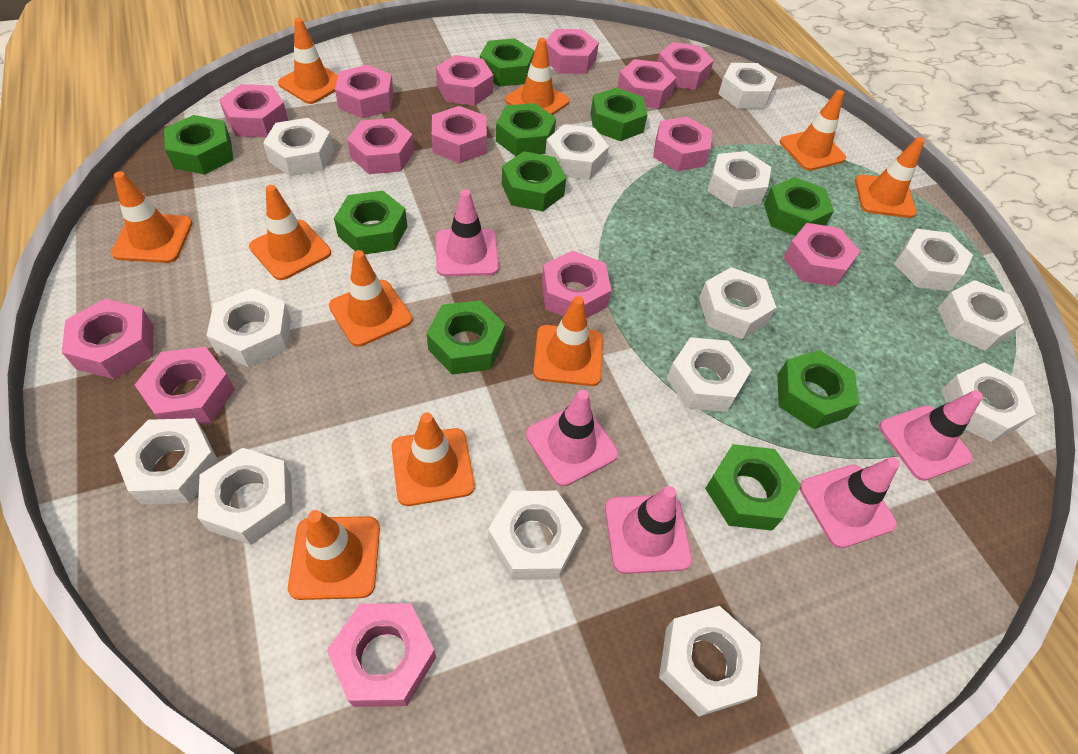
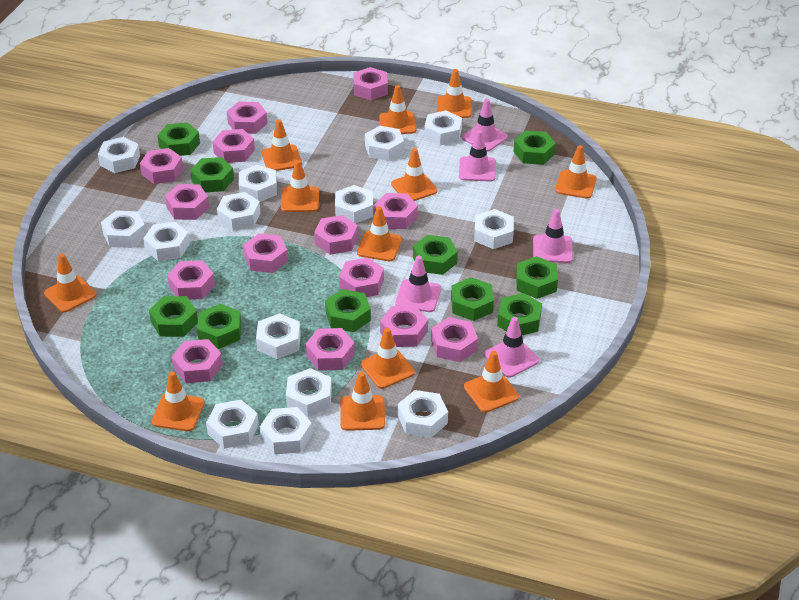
orange traffic cone: [111,171,193,263] [249,185,331,280] [278,18,338,104] [288,510,380,600] [329,250,412,347] [392,412,475,506] [505,38,570,115] [533,296,603,386] [780,90,846,171] [855,137,925,218] = 10 -> [44,254,96,312] [152,371,204,431] [261,119,302,171] [281,160,319,212] [340,372,385,431] [357,206,402,261] [361,328,415,389] [379,85,416,134] [391,148,438,201] [437,69,472,118] [464,351,519,412] [555,145,597,199] = 12

